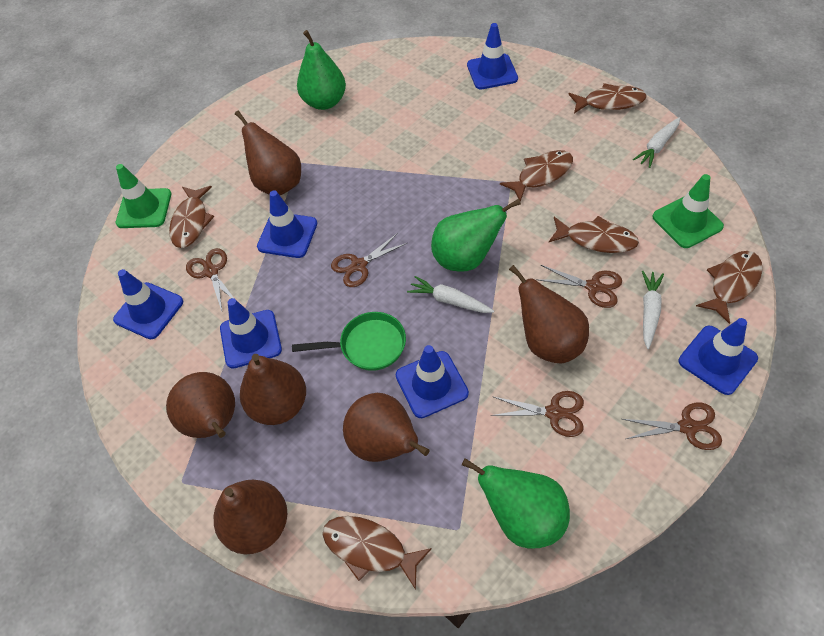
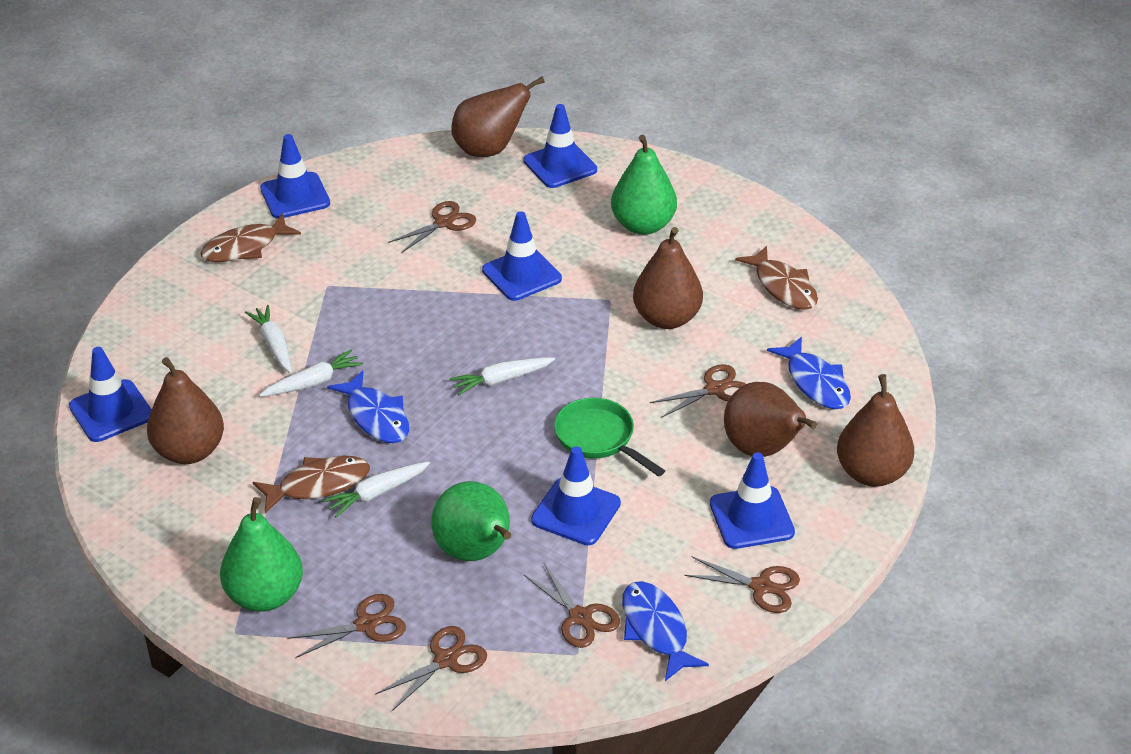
blue fish: none = 0 -> [327,370,409,443] [622,581,709,681] [767,336,851,409] = 3
brown fish: [169,186,214,248] [322,516,432,590] [500,150,573,201] [549,216,639,253] [568,83,646,113] [696,251,763,324] = 6 -> [200,213,301,262] [252,456,370,513] [735,246,818,310] = 3
brown pear: [166,372,235,438] [214,480,287,555] [235,111,301,195] [240,354,306,425] [343,393,430,462] [509,265,589,363] = 6 -> [147,357,224,464] [451,77,545,157] [633,227,703,329] [724,382,817,457] [837,374,914,487] = 5
brown scissors: [186,248,234,311] [331,233,407,287] [491,391,584,437] [536,265,622,308] [622,403,722,450] = 5 -> [287,594,406,658] [375,626,487,711] [388,201,476,253] [524,563,620,648] [650,364,746,418] [684,557,800,613] = 6
green traffic cone: [116,164,171,228] [653,174,724,248] = 2 -> none = 0
white carrot: [407,276,494,313] [633,117,680,168] [642,270,664,349] = 3 -> [245,305,292,373] [259,349,363,397] [323,461,430,518] [450,357,555,395] = 4

